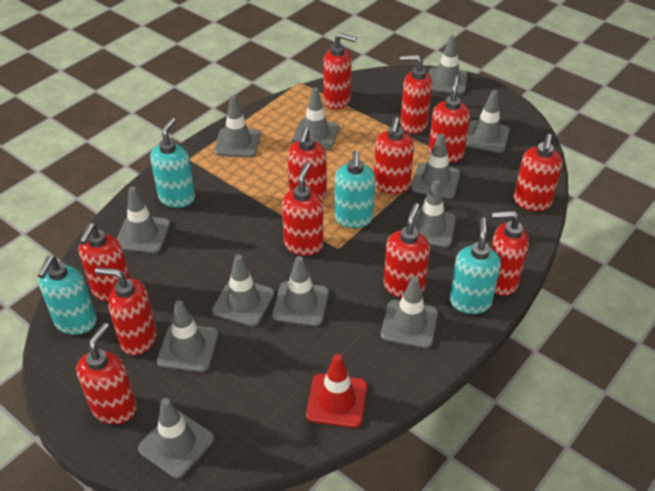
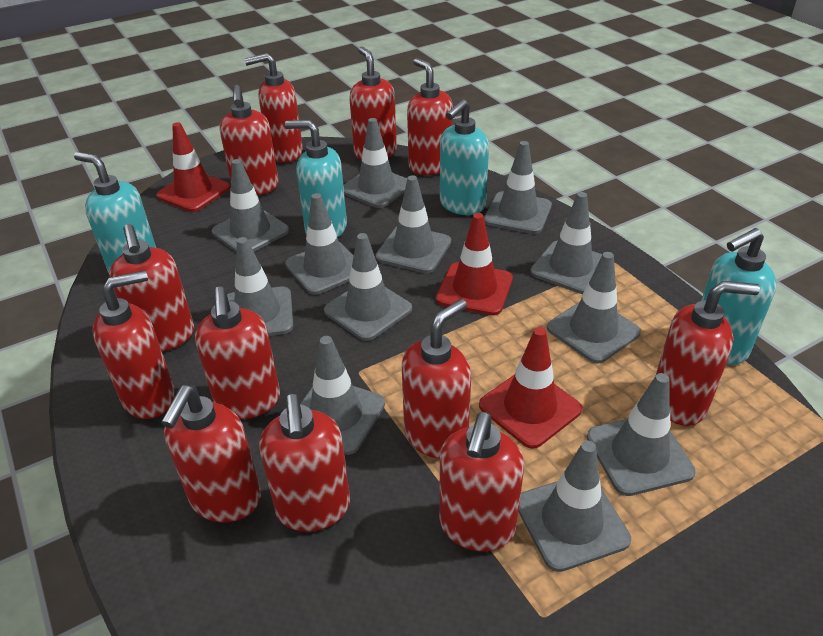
red traffic cone: [306,354,367,428] = 1 -> [157,122,230,212] [436,213,513,315] [479,327,582,449] = 3

